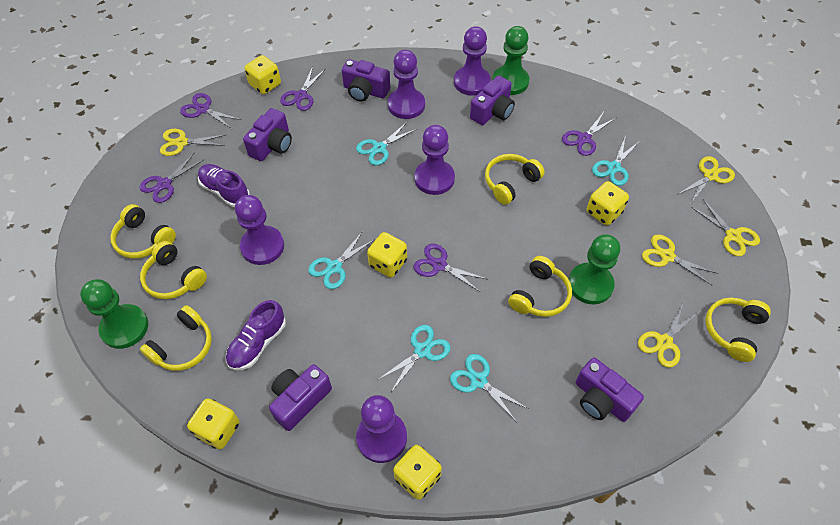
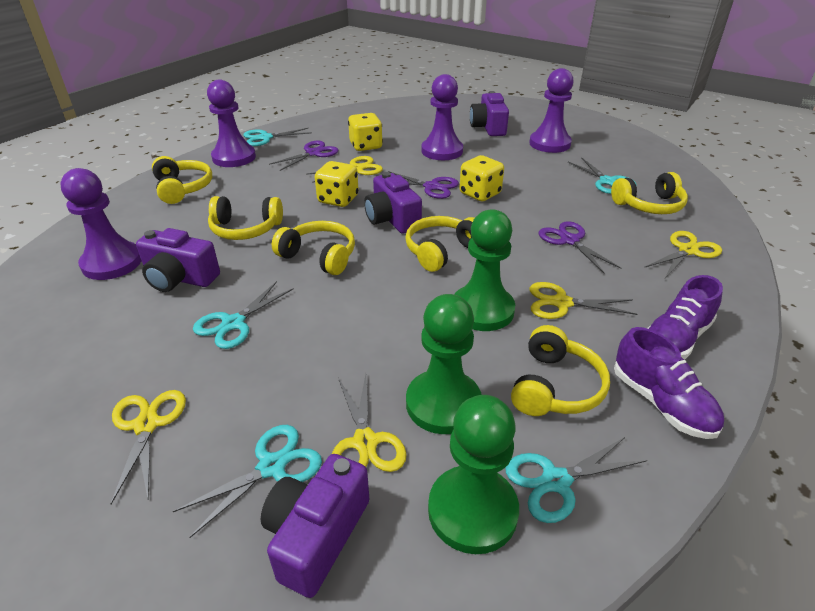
purple camera: [243,108,292,161] [269,364,332,431] [342,59,390,102] [470,76,515,125] [576,358,644,422] = 5 -> [136,228,220,292] [261,454,369,598] [364,172,422,234] [470,91,509,136] = 4
purple pawn: [235,195,284,265] [356,395,407,463] [388,50,425,119] [415,125,455,195] [454,26,490,96] = 5 -> [60,168,141,280] [207,80,256,167] [421,74,463,160] [529,68,574,153] = 4
purple scissors: [139,152,205,203] [180,93,241,129] [280,66,325,111] [414,244,487,292] [562,112,616,156] = 5 -> [269,141,339,171] [388,171,459,199] [539,221,621,273] = 3
yellow dice: [187,398,239,449] [244,55,281,94] [367,232,407,278] [393,445,442,500] [587,181,629,225] = 5 -> [315,161,359,207] [348,113,383,151] [460,155,504,201] = 3

